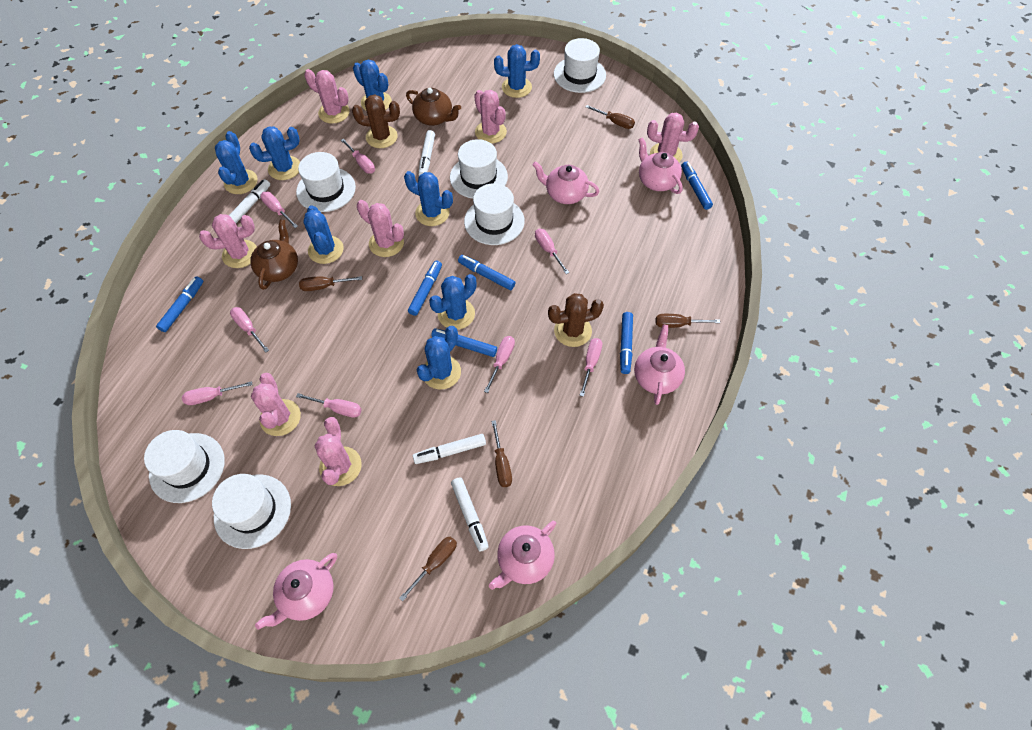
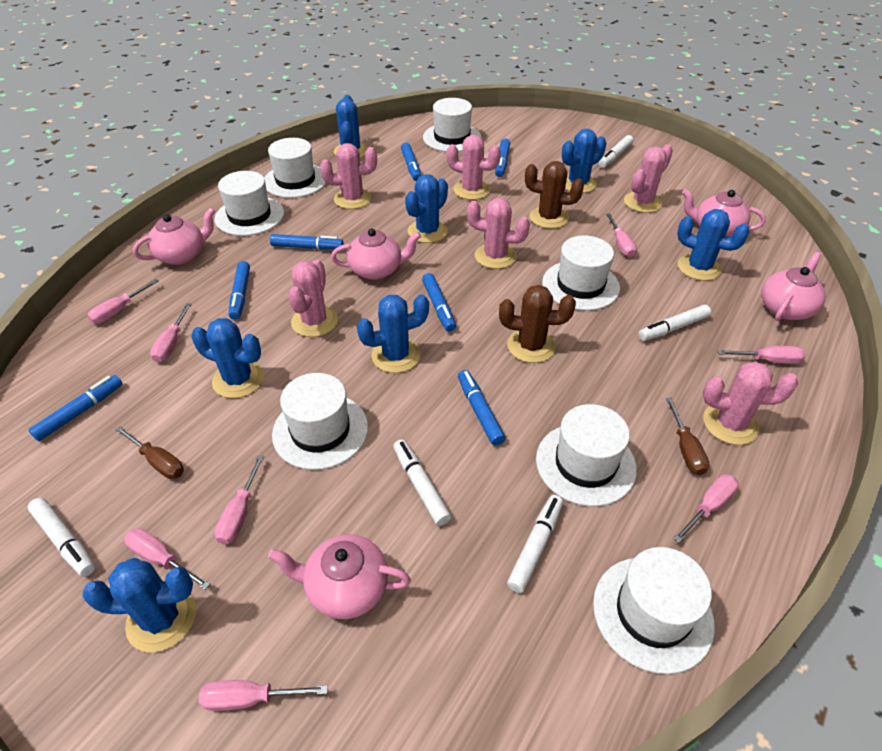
blue cactus: [215,131,258,194] [249,126,300,180] [303,205,344,264] [353,60,392,111] [404,171,453,226] [417,326,461,390] [429,274,476,330] [494,44,540,98] = 8 -> [82,558,196,653] [191,318,264,398] [334,95,368,158] [357,295,429,373] [405,174,448,243] [562,129,606,193] [677,209,750,281] = 7
blue marker: [156,276,203,332] [408,260,442,316] [431,328,497,357] [458,255,515,290] [620,312,633,374] [681,161,713,210] = 6 -> [28,375,122,441] [229,261,250,320] [270,234,344,250] [401,143,421,181] [422,273,456,332] [458,370,506,446] [495,139,510,177] = 7
brown screwdriver: [299,276,362,291] [399,537,457,601] [491,420,512,487] [586,105,635,129] [655,314,720,328] = 5 -> [116,426,184,479] [666,398,709,475] = 2
brown teapot: [250,219,298,290] [406,88,461,126] = 2 -> none = 0
pink cactus: [199,214,257,268] [251,373,301,436] [305,69,350,124] [314,417,362,486] [357,200,404,257] [474,90,507,144] [647,113,699,162] = 7 -> [288,260,338,337] [320,143,377,209] [447,135,501,200] [467,198,530,269] [624,144,673,213] [703,361,798,445] = 6
white hat: [144,430,225,503] [212,474,291,549] [296,152,356,212] [450,139,508,199] [464,183,525,245] [554,38,606,93] = 6 -> [215,171,284,236] [264,138,326,198] [272,373,368,470] [423,98,481,152] [536,404,637,506] [542,236,620,311] [593,547,715,674] = 7
white marker: [229,179,270,223] [413,434,486,464] [418,130,435,176] [451,477,489,551] = 4 -> [28,498,95,577] [393,439,451,526] [507,495,563,593] [599,135,633,168] [639,305,711,341] = 5

